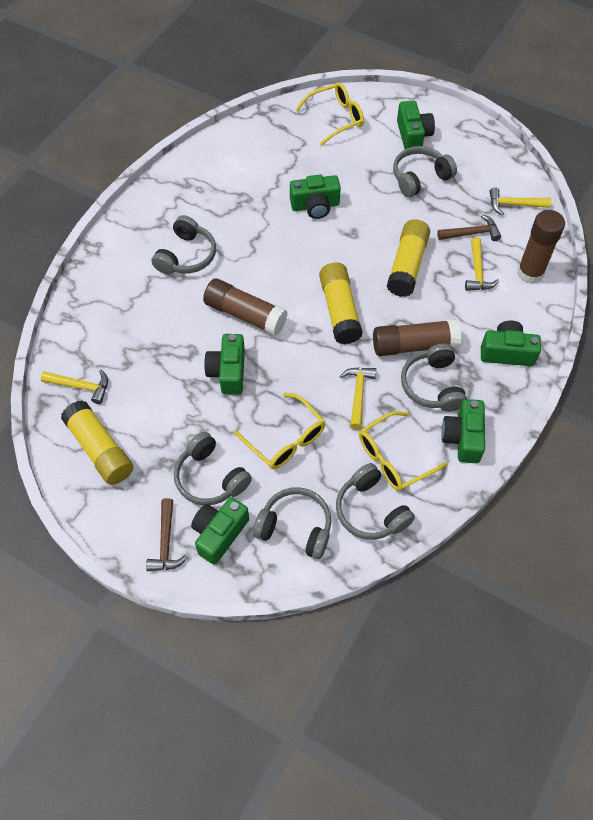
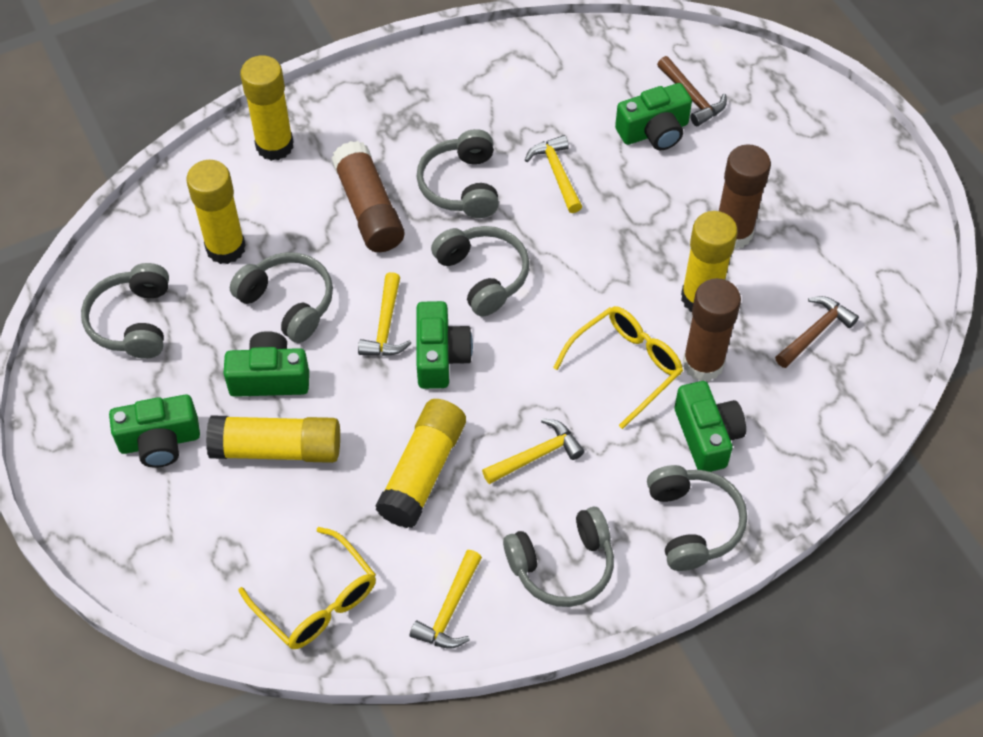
green camera: [191,497,249,565] [204,334,245,395] [290,175,341,219] [397,100,435,149] [441,399,485,463] [481,321,541,366] = 6 -> [109,394,200,468] [223,331,309,397] [416,301,473,389] [615,83,692,150] [674,381,746,472] = 5
yellow glasses: [234,393,325,469] [296,82,364,146] [359,411,448,491] = 3 -> [239,527,376,649] [553,306,683,429] = 2
yellow glue stick: [61,400,133,485] [319,263,363,344] [387,219,430,297] = 3 -> [186,160,246,264] [206,415,340,463] [240,55,294,161] [375,399,466,528] [681,211,738,312] = 5

